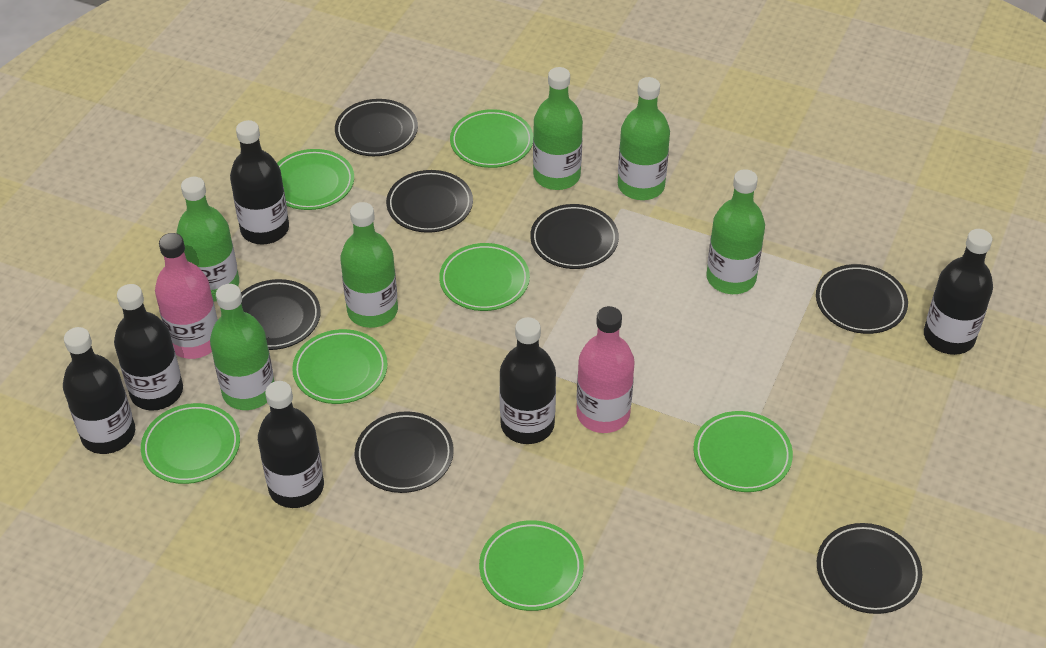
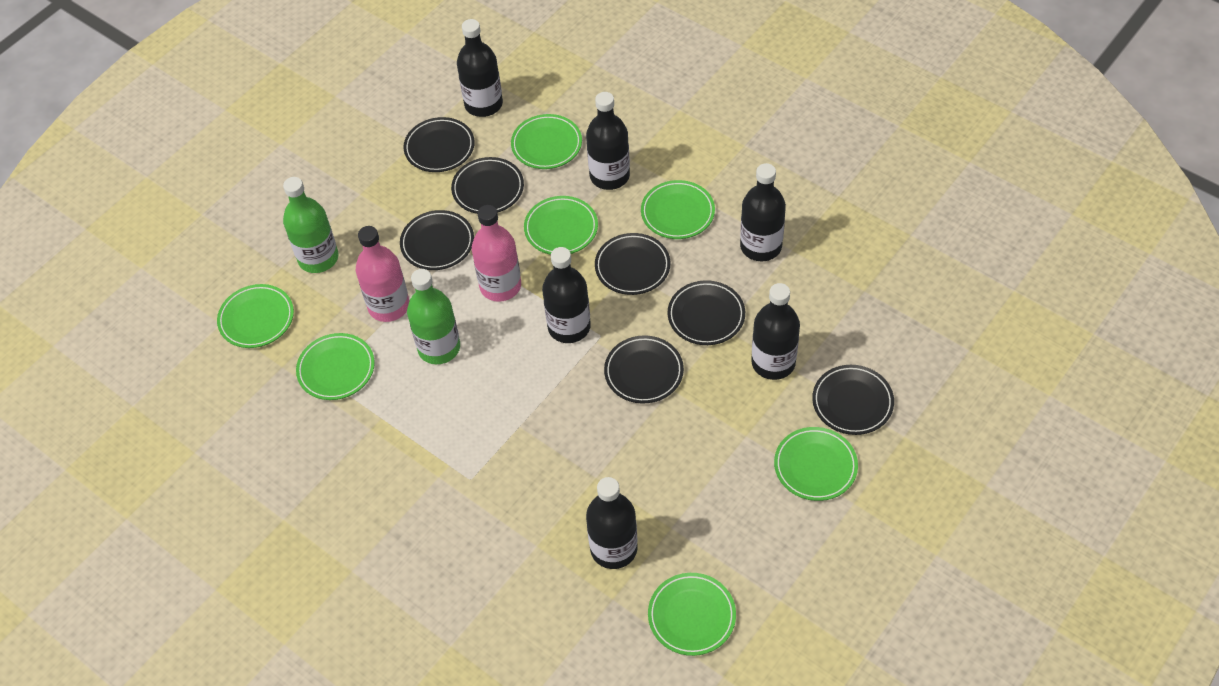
green bottle: [177,177,239,301] [210,284,274,410] [340,202,398,328] [533,67,583,190] [618,77,670,200] [706,169,765,294] = 6 -> [283,177,338,273] [407,269,460,364] = 2

